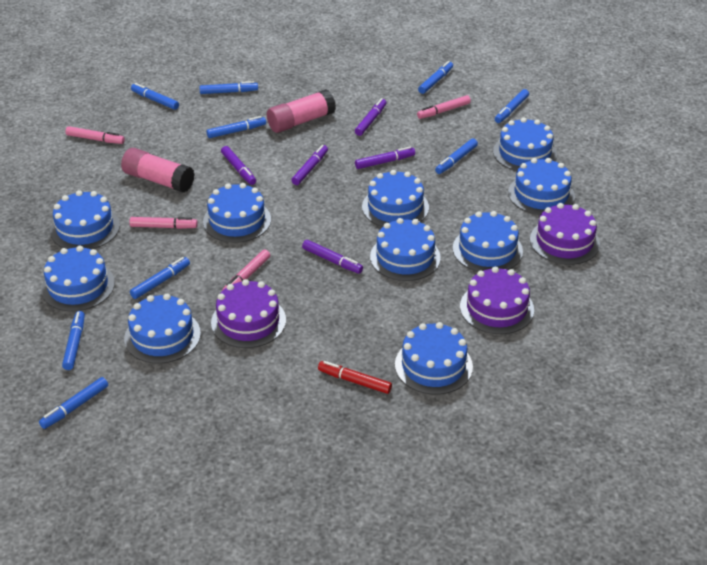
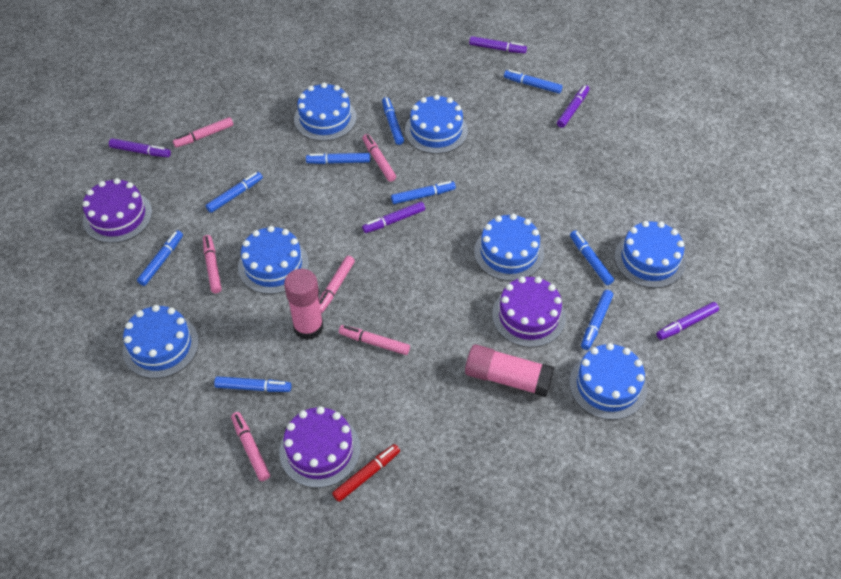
blue cake: [41,246,115,311] [50,190,120,249] [124,294,201,364] [203,183,271,243] [362,170,429,227] [370,218,441,281] [395,322,473,395] [453,211,523,272] [493,117,557,171] [508,158,575,215] = 10 -> [123,305,199,379] [238,226,309,294] [294,83,357,141] [405,94,468,154] [474,214,544,281] [569,343,647,420] [614,221,686,288] = 7
pink marker: [65,126,125,144] [129,217,198,229] [222,249,270,291] [417,95,471,119] = 4 -> [173,117,233,148] [203,235,222,293] [231,412,270,481] [319,256,355,313] [339,325,410,355] [362,134,396,182] = 6

